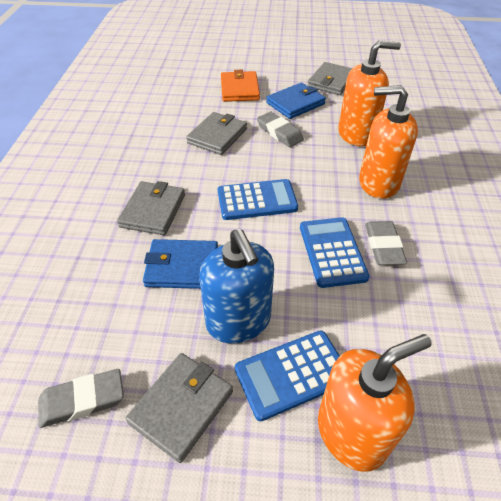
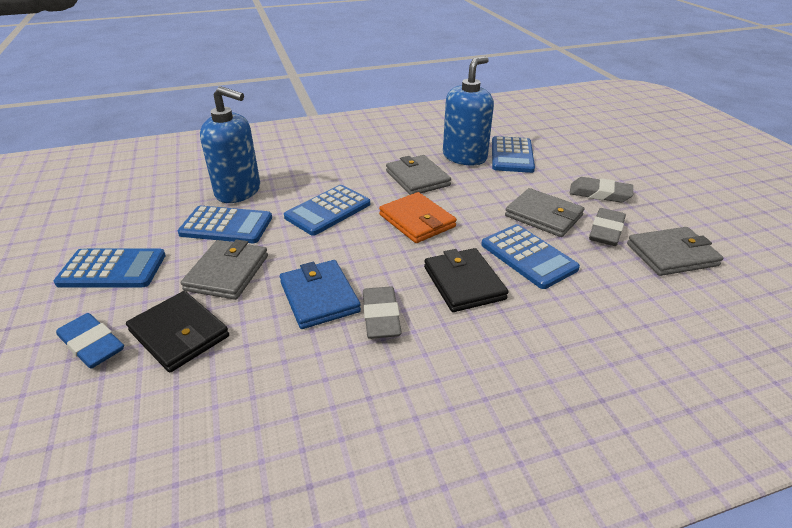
black wallet: none = 0 -> [126,291,229,373] [424,248,508,312] = 2
blue calculator: [218,179,298,220] [235,330,339,421] [300,217,370,288] = 3 -> [54,249,166,288] [178,206,272,243] [284,185,370,236] [481,224,580,289] [492,136,535,173] = 5
blue eraser: none = 0 -> [56,313,124,368] = 1
blue soap dispenser: [199,229,274,344] = 1 -> [200,86,260,203] [443,56,494,165] = 2
blue wallet: [143,239,218,289] [266,83,326,119] = 2 -> [280,260,361,329] = 1
orange soap dispenser: [318,334,432,472] [338,40,401,146] [359,85,418,199] = 3 -> none = 0

